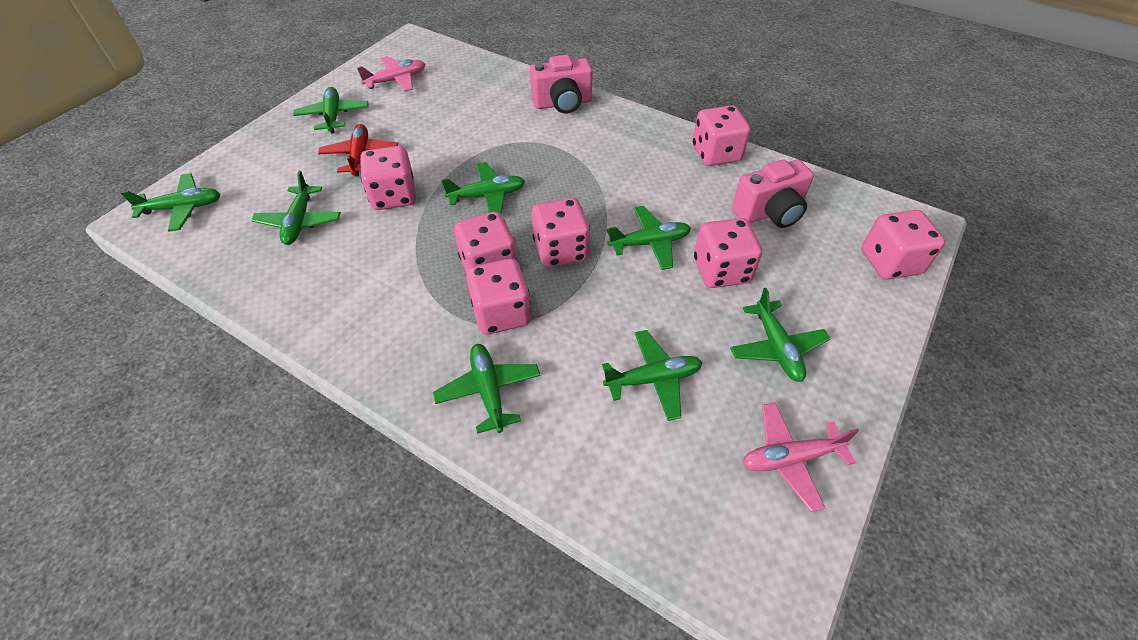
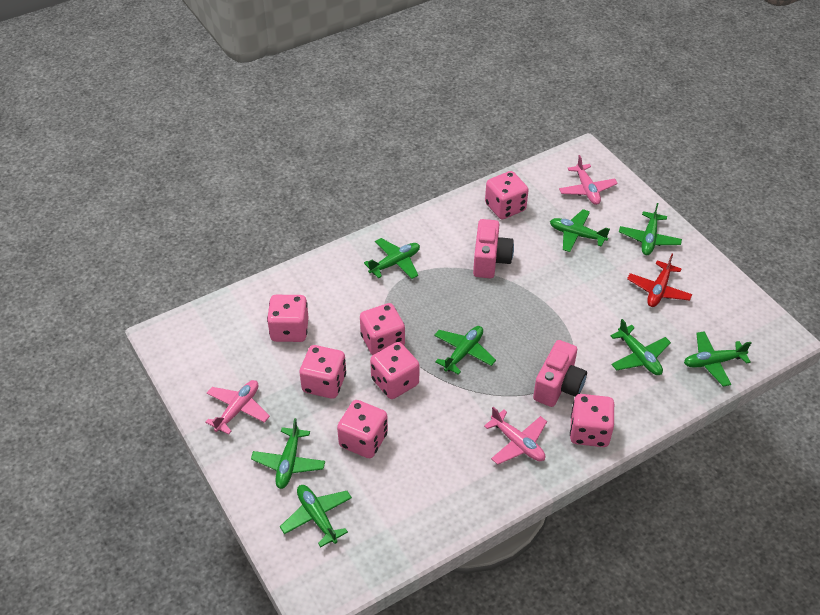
pink plane: [357,56,425,92] [742,402,859,512] = 2 -> [205,380,270,435] [484,407,547,465] [559,155,618,205] = 3

